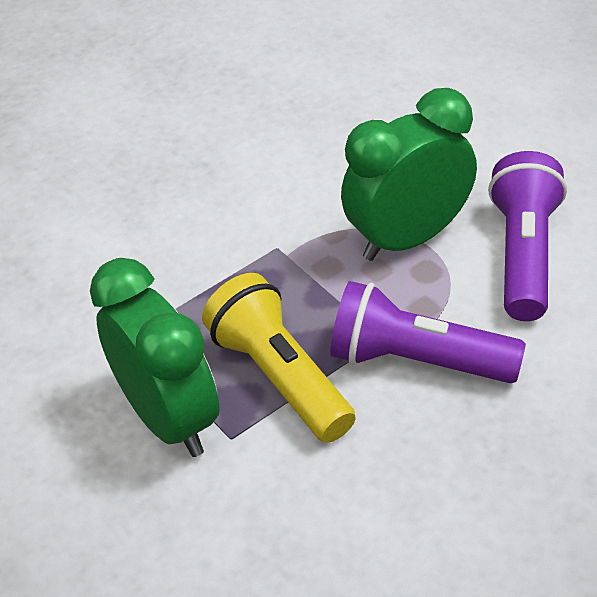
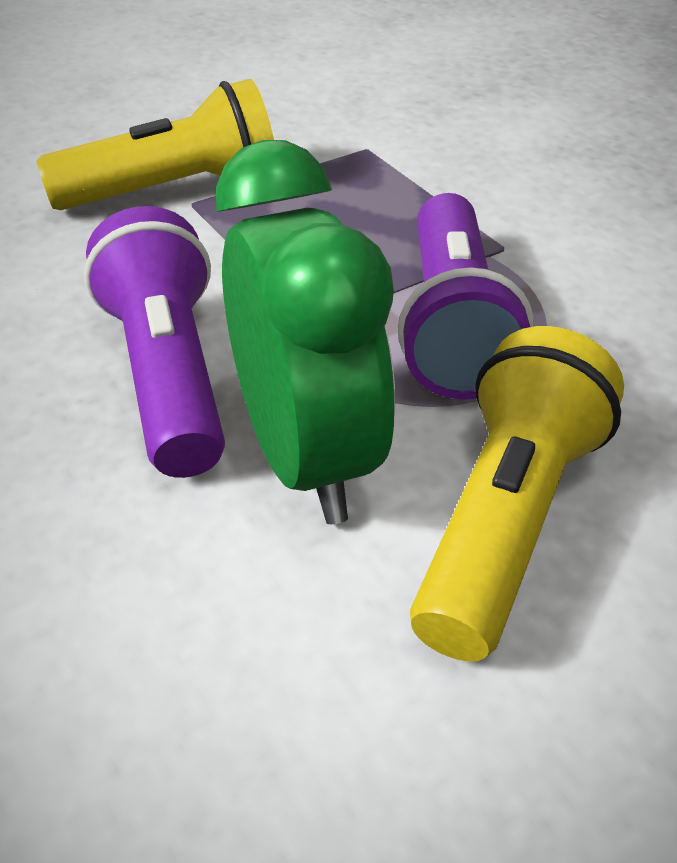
green clock: [90,258,220,457] [341,88,477,261] = 2 -> [216,140,395,524] = 1
yellow flashlight: [202,273,356,443] = 1 -> [36,79,274,210] [410,326,624,661] = 2

